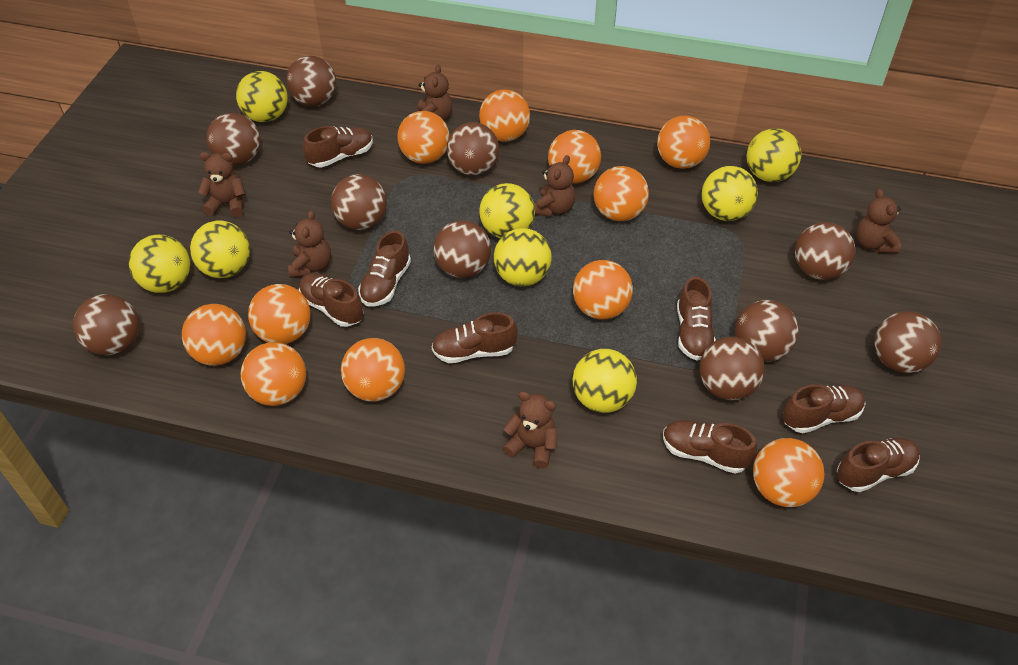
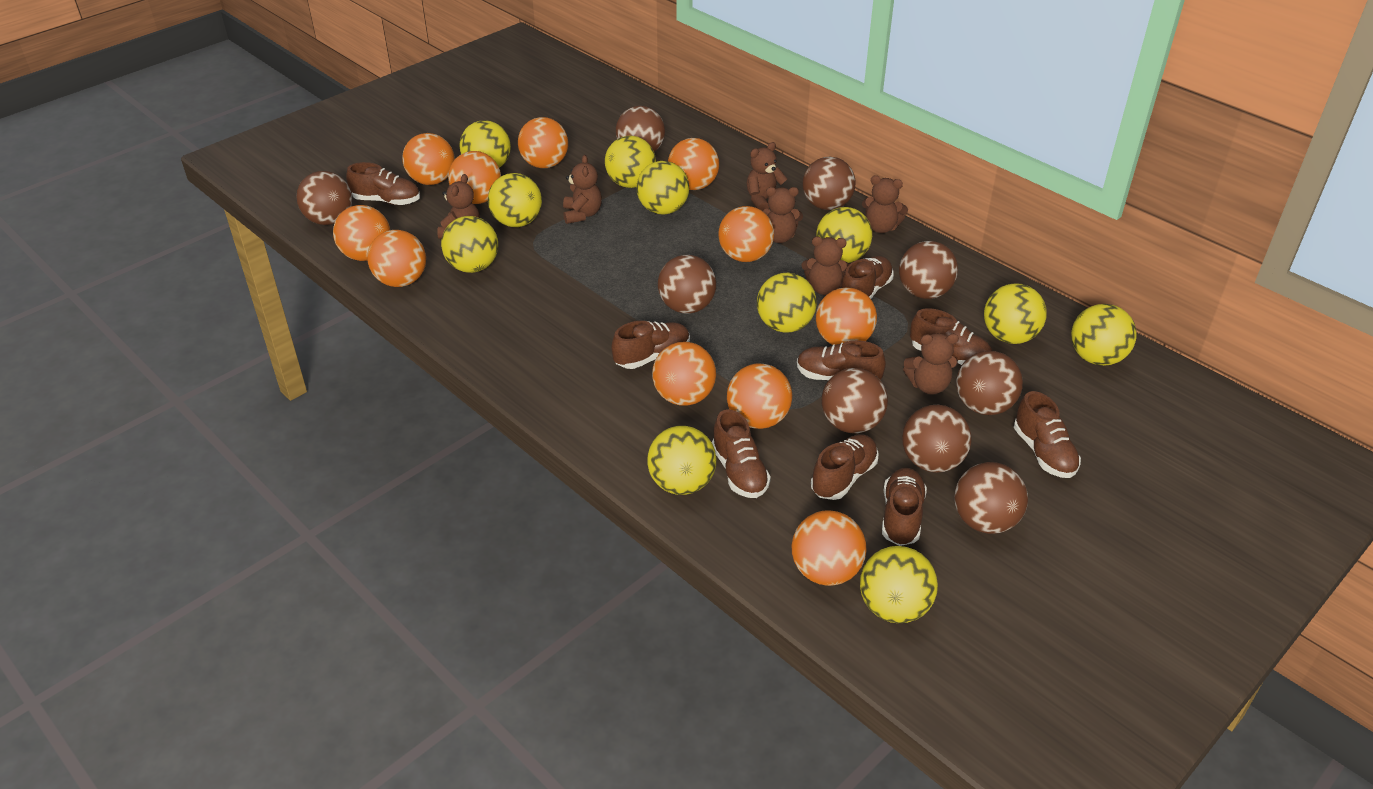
brown ball: [73,294,139,355] [206,113,261,166] [286,56,336,106] [331,174,387,230] [434,220,491,278] [447,122,499,176] [699,337,765,400] [735,300,799,362] [795,222,855,280] [874,311,941,373] = 10 -> [296,171,352,225] [616,106,665,152] [658,255,716,313] [803,157,856,210] [822,368,888,434] [899,241,958,299] [902,405,972,473] [954,462,1028,534] [956,351,1023,415] = 9
brown shoe: [299,273,364,327] [303,126,373,167] [358,231,411,307] [432,312,518,363] [663,420,757,474] [677,276,716,360] [783,384,866,433] [837,438,920,492] = 8 -> [346,162,420,205] [611,321,690,369] [712,409,771,498] [797,340,886,380] [811,434,879,500] [841,256,894,299] [882,468,927,546] [910,308,992,365] [1014,391,1081,478] = 9
brown teddy bear: [198,152,245,217] [288,210,331,278] [418,64,452,121] [503,391,557,469] [534,155,575,217] [856,189,901,253] = 6 -> [437,174,480,239] [563,155,602,224] [746,142,787,211] [762,187,803,243] [801,237,850,295] [862,175,908,233] [903,333,959,395] = 7
yellow ball: [129,235,190,293] [190,220,250,278] [236,71,288,122] [479,183,535,239] [494,228,552,286] [573,349,637,413] [702,166,758,221] [746,128,801,182] = 8 -> [441,216,498,273] [459,120,511,168] [488,173,542,227] [605,136,656,188] [636,161,689,215] [647,426,716,495] [757,273,817,333] [816,207,872,263] [860,546,938,623] [984,283,1047,344] [1071,304,1137,366] = 11

